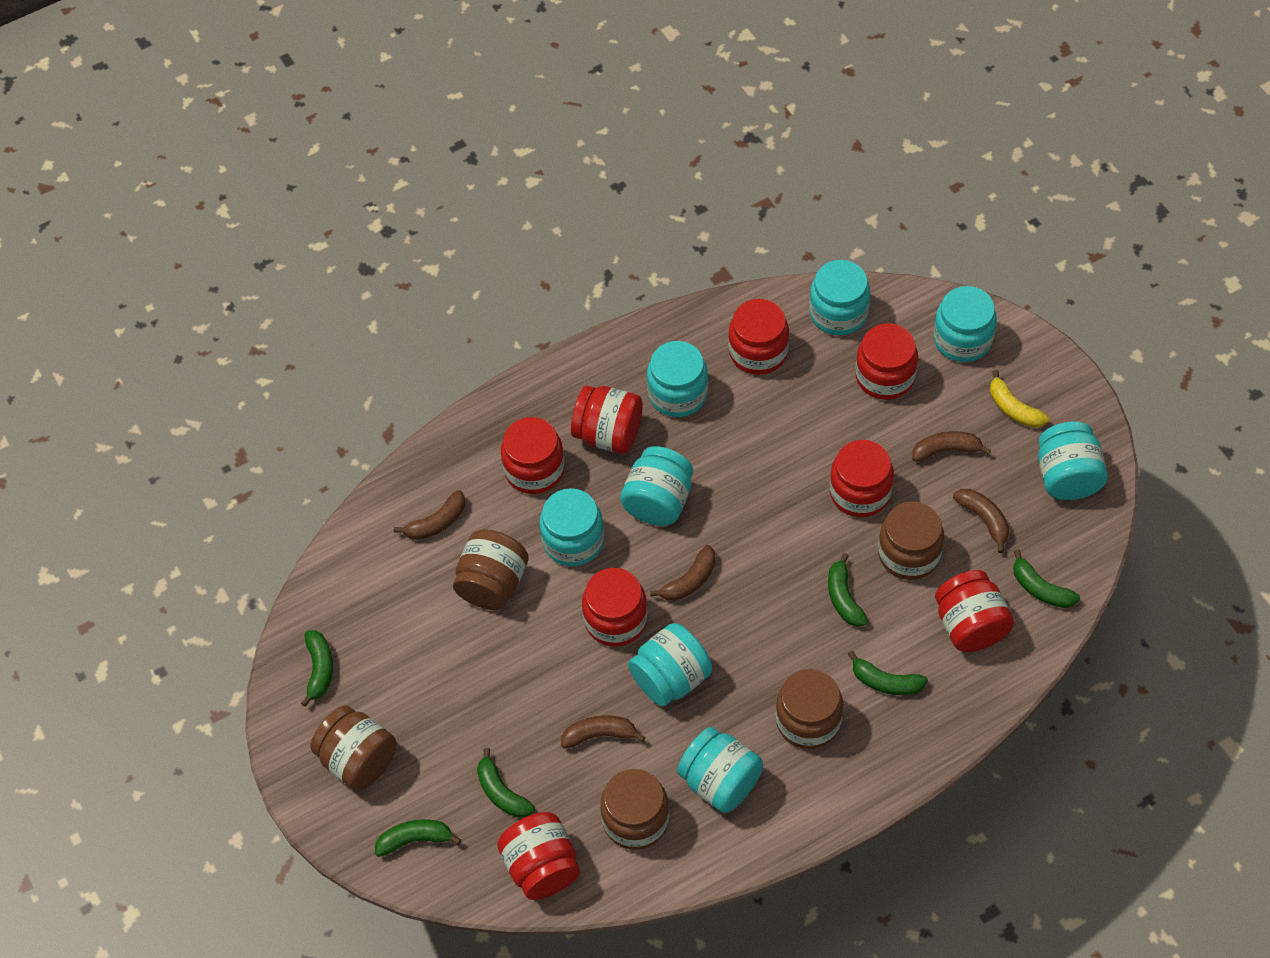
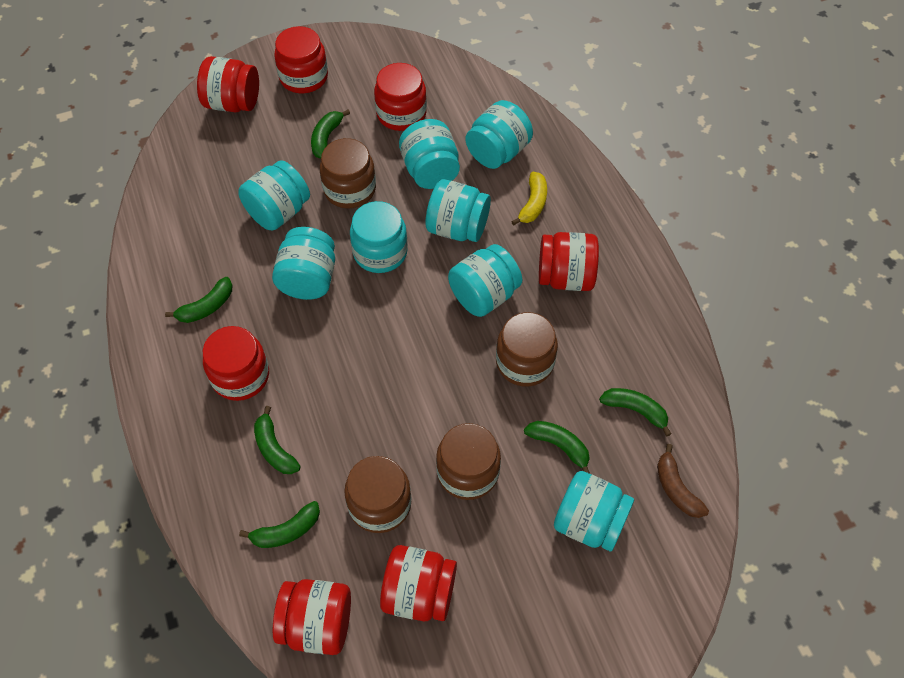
brown banana: [394,490,465,540] [561,715,645,749] [650,545,716,601] [912,431,991,462] [953,489,1009,553] = 5 -> [657,444,709,518] = 1
brown jar: [310,706,396,790] [453,529,529,610] [600,769,669,850] [776,669,843,749] [878,501,944,580] = 5 -> [320,138,376,209] [344,456,412,533] [436,423,501,500] [496,312,558,387] = 4
red jar: [497,812,580,900] [501,417,565,494] [571,386,643,454] [582,568,648,647] [728,299,789,375] [829,440,894,517] [855,323,918,400] [935,570,1014,652] = 8 -> [197,56,259,112] [203,326,269,401] [273,579,351,655] [274,26,328,93] [374,63,427,131] [380,545,457,621] [539,232,599,291] = 7

